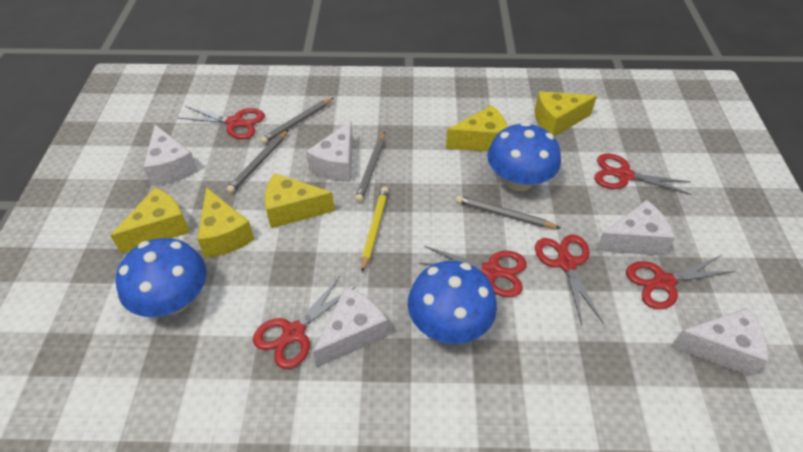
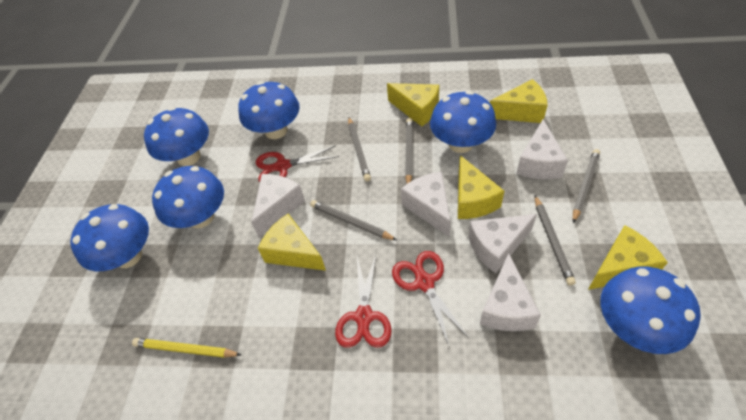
blue mushroom: [116,238,207,317] [408,261,497,344] [487,122,561,191] = 3 -> [70,204,149,271] [144,107,209,166] [152,166,224,228] [238,81,300,139] [430,91,496,153] [600,267,701,354] = 6
grey pencil: [226,129,289,193] [260,98,333,144] [355,131,385,202] [456,195,560,229] = 4 -> [310,200,397,240] [348,117,371,181] [405,118,413,184] [535,195,576,286] [573,149,600,223] = 5
red scissors: [179,106,265,139] [253,276,356,369] [419,246,527,297] [535,235,604,325] [594,154,692,195] [626,256,735,309] = 6 -> [256,145,339,182] [335,255,392,348] [392,251,469,345] = 3

